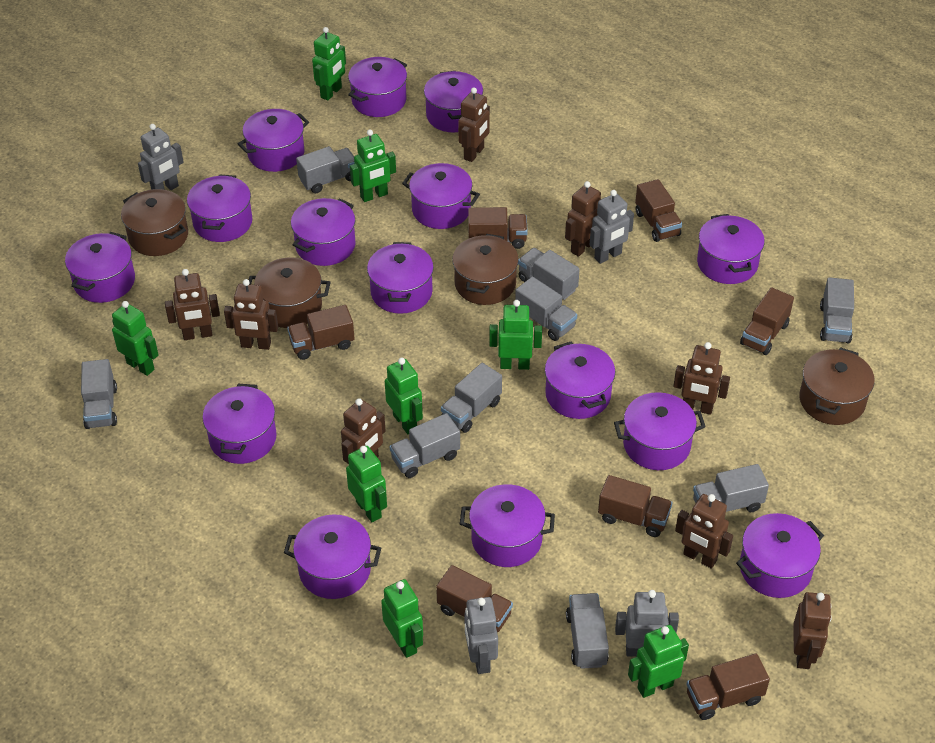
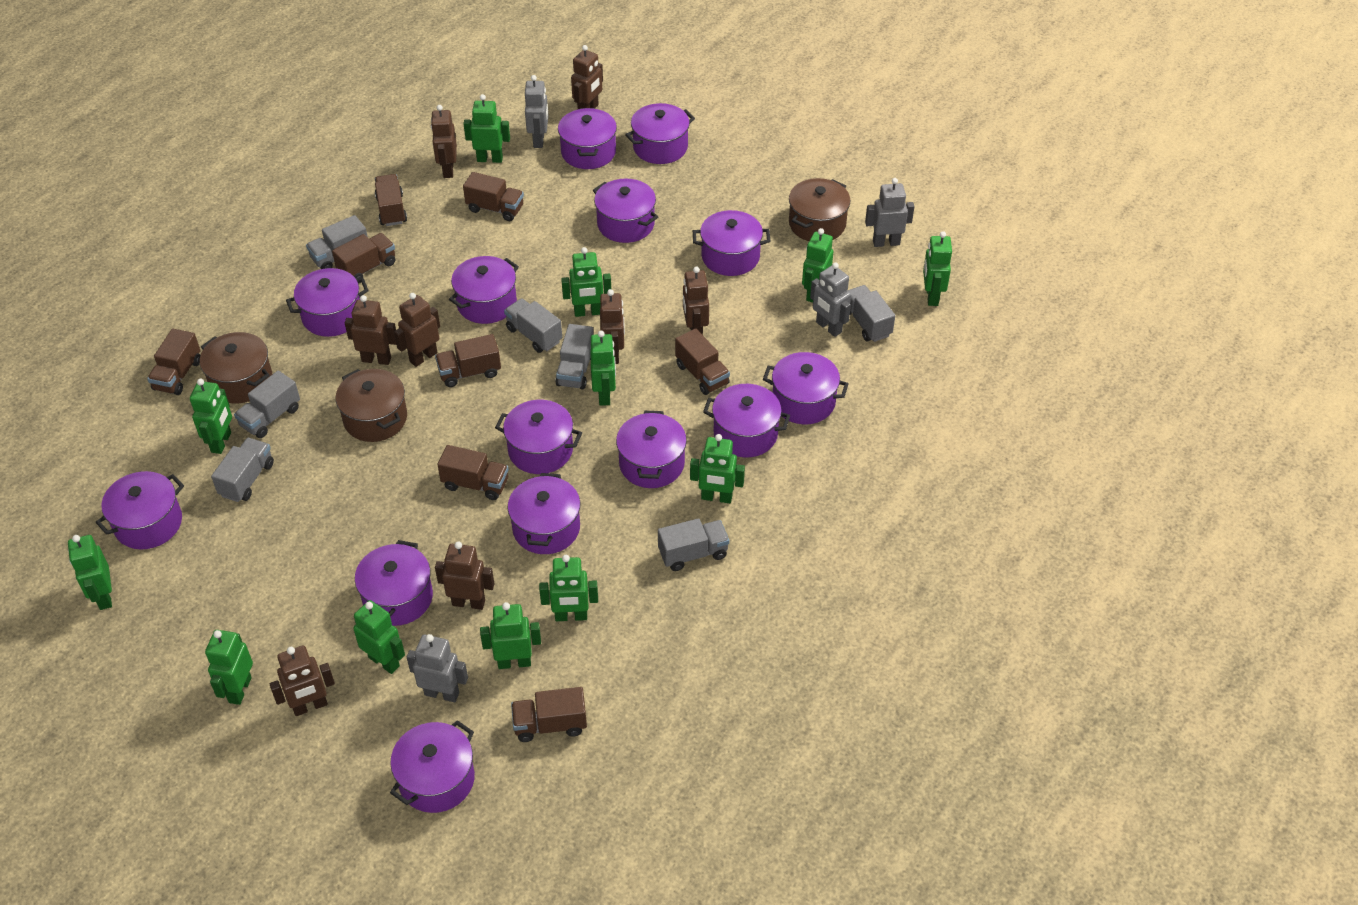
brown pot: [121,189,188,256] [249,258,331,328] [452,234,519,305] [799,347,875,425] = 4 -> [200,332,272,403] [336,369,407,442] [789,178,850,241] = 3
brown truck: [287,305,355,360] [436,565,513,632] [468,207,528,249] [598,475,672,537] [635,179,682,242] [686,653,770,720] [740,287,794,355] = 7 -> [147,329,201,395] [332,233,396,280] [375,174,407,226] [435,334,501,387] [437,445,509,500] [463,172,524,221] [511,687,587,742] [675,328,730,395] = 8
green robot: [112,301,159,376] [312,27,346,100] [346,446,387,522] [350,130,396,202] [381,579,423,658] [385,358,423,434] [489,300,542,370] [628,625,689,698] = 8 -> [68,535,112,610] [190,379,232,454] [205,630,253,705] [353,600,405,674] [463,94,510,163] [480,602,541,669] [539,555,598,621] [561,247,611,317] [590,331,616,406] [690,434,745,503] [802,228,833,303] [923,231,952,306] = 12
grey truck: [81,359,117,429] [296,146,354,193] [390,413,460,478] [441,363,502,433] [515,277,577,341] [518,248,579,300] [566,593,609,669] [693,464,769,512] [820,277,854,344] = 9 -> [211,438,274,502] [234,371,300,438] [306,215,368,269] [504,298,562,353] [556,324,594,390] [658,518,729,571] [848,285,895,342] = 7
purple pot: [65,232,135,303] [187,174,253,242] [202,384,277,464] [238,109,309,172] [284,515,381,599] [291,198,356,266] [348,57,407,117] [367,242,434,314] [402,163,480,229] [424,71,483,132] [460,484,555,567] [545,342,615,419] [614,392,706,470] [697,214,765,284] [736,513,824,598] = 15 -> [95,471,184,550] [286,268,369,337] [355,540,433,626] [390,720,475,813] [449,256,519,324] [495,400,582,474] [508,473,580,554] [558,108,617,169] [593,179,658,243] [616,411,687,488] [625,103,695,164] [693,210,770,276] [703,384,790,457] [763,352,849,424] = 14

